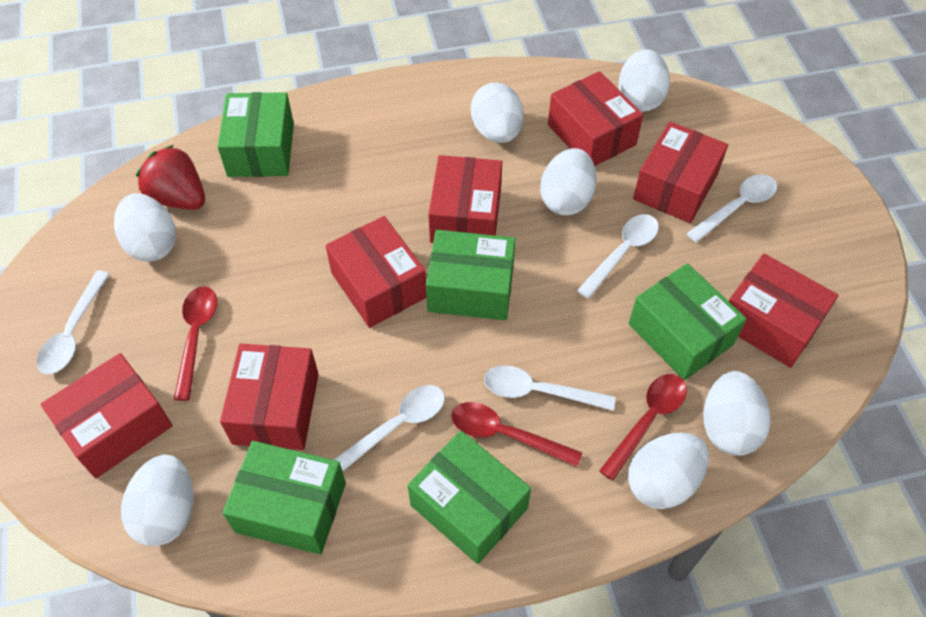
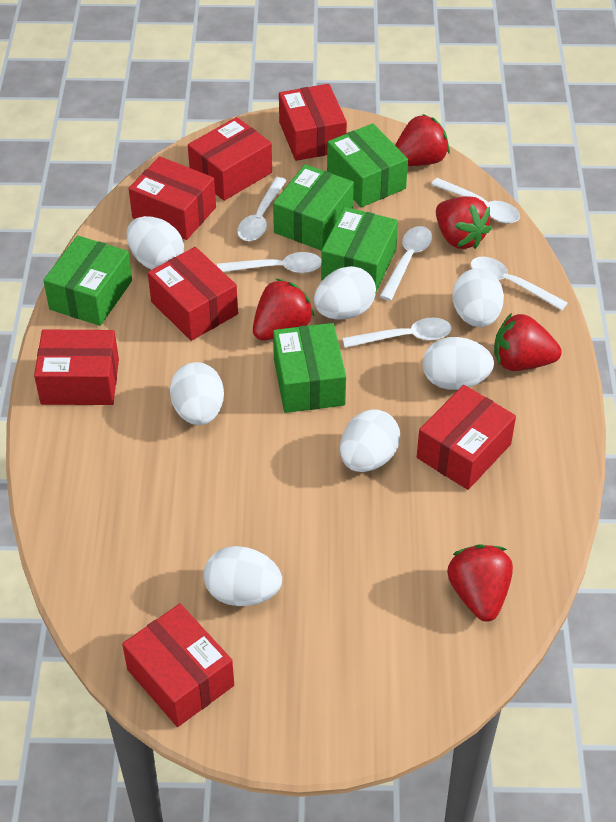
red spoon: [174,286,217,401] [451,402,583,467] [599,374,687,481] = 3 -> none = 0
red strawberry: [136,145,205,210] = 1 -> [253,278,314,340] [395,114,450,166] [436,196,492,249] [447,544,513,622] [494,313,562,371] = 5
white spoon: [37,271,110,374] [333,385,445,472] [484,365,615,411] [577,214,659,299] [686,174,777,242] = 5 -> [217,252,321,273] [237,177,287,241] [342,318,451,348] [380,226,432,301] [431,178,520,223] [470,257,568,310] = 6

